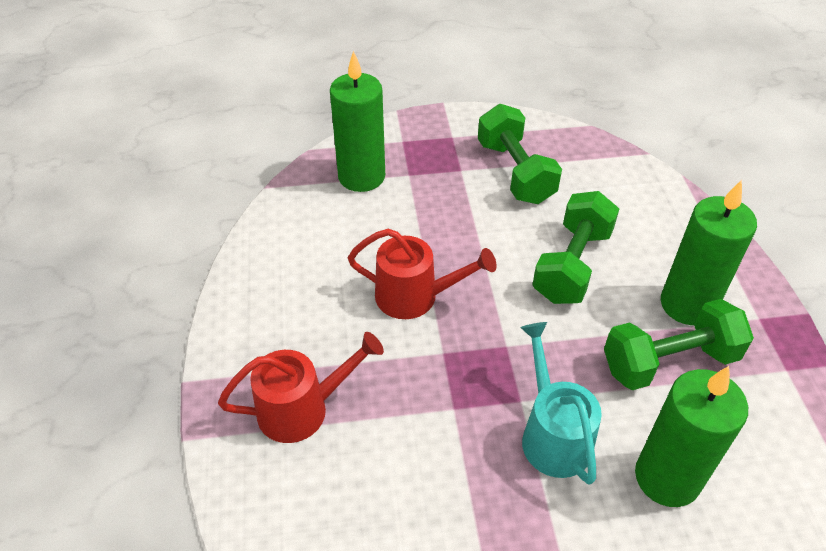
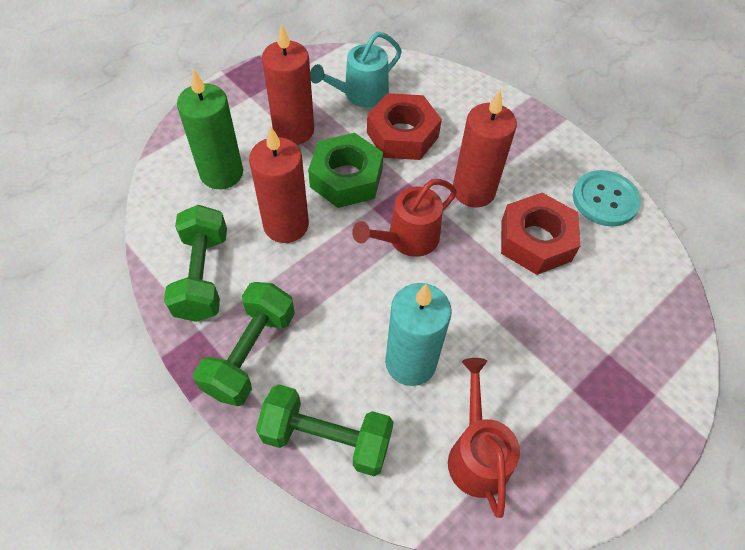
green candle: [330,51,385,192] [635,366,748,507] [661,180,757,325] = 3 -> [177,69,243,189] = 1
green nut: none = 0 -> [308,133,383,208] = 1
red candle: none = 0 -> [249,126,309,243] [262,23,314,145] [453,90,517,208] = 3
red nut: none = 0 -> [367,93,442,160] [501,193,580,275] = 2
turquoise button: none = 0 -> [573,170,641,226] = 1
turquoise candle: none = 0 -> [385,283,452,386] = 1

